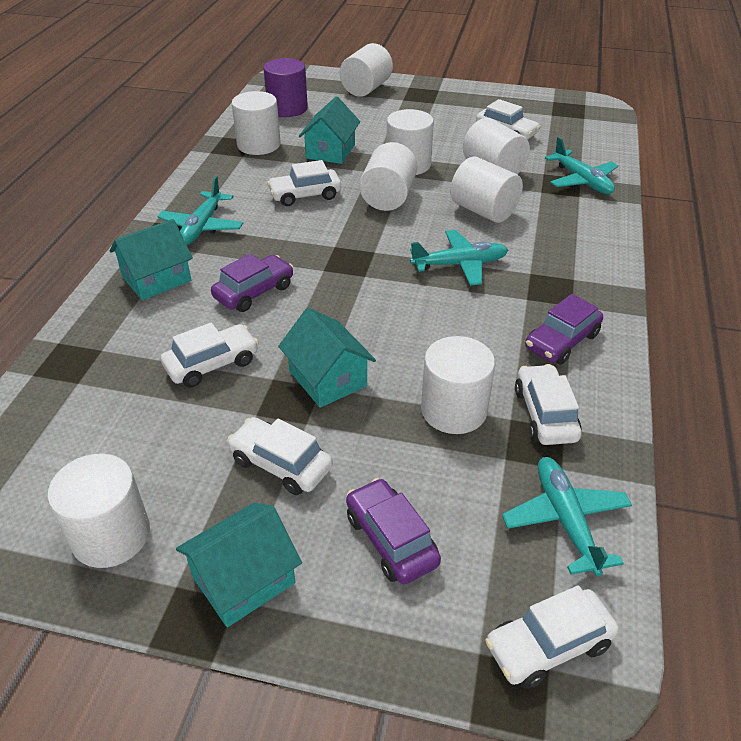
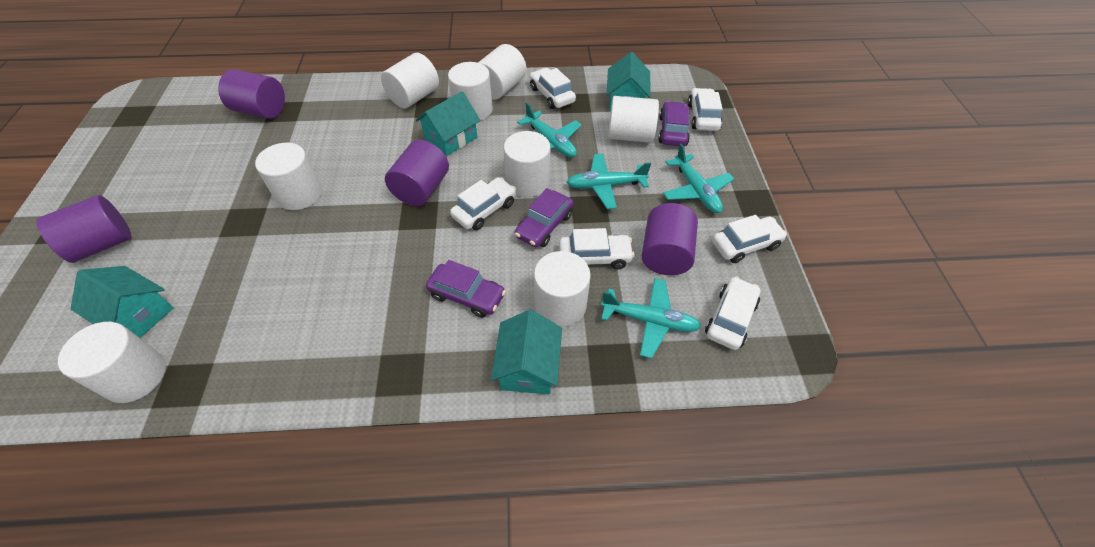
purple cylinder: [263,58,308,117] = 1 -> [36,195,132,263] [218,69,285,119] [385,140,449,206] [642,203,698,275] = 4

